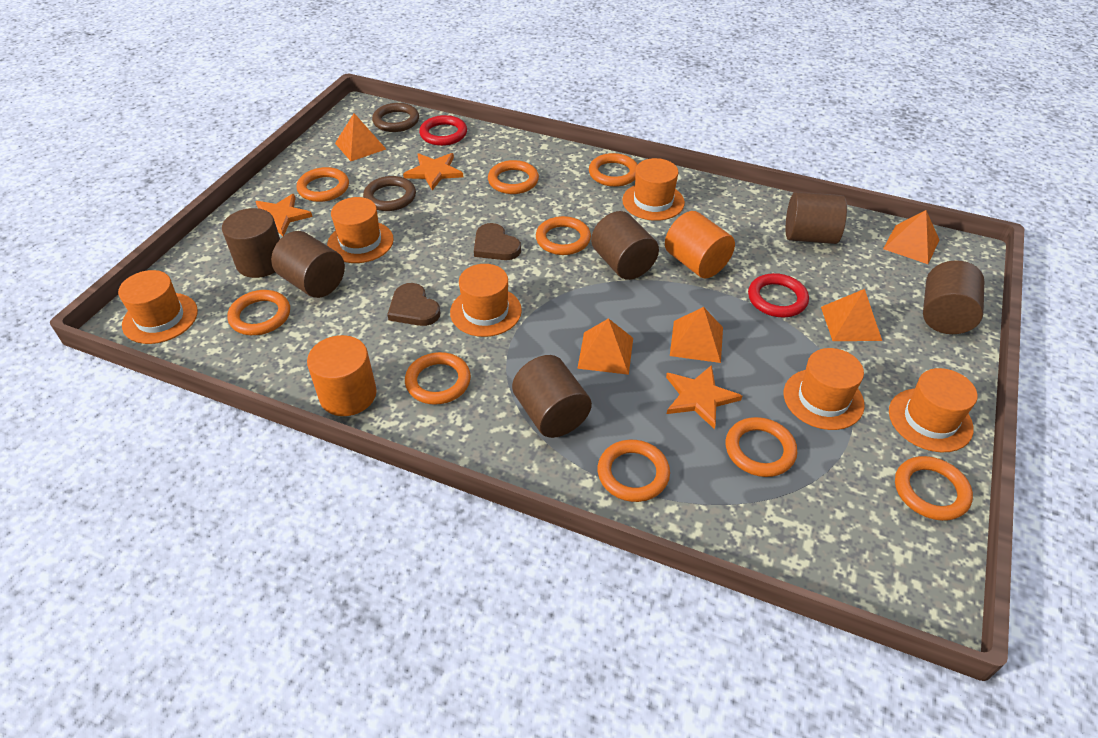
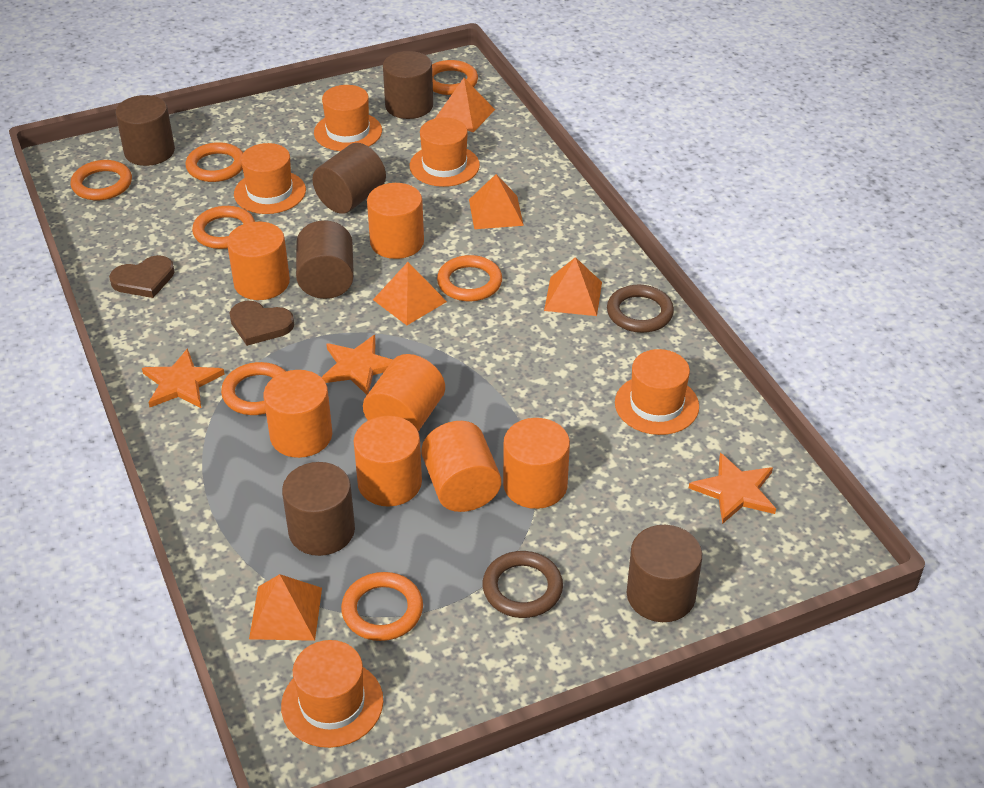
orange cylinder: [307,335,377,416] [665,211,735,278] = 2 -> [227,222,290,300] [263,370,332,458] [354,416,422,506] [363,354,445,432] [367,183,424,259] [421,421,501,512] [503,418,570,509] = 7
orange hat: [118,270,198,344] [327,197,394,263] [450,264,522,337] [622,158,685,221] [784,348,865,430] [889,368,977,452] = 6 -> [234,143,306,214] [281,640,383,748] [314,85,382,151] [410,117,480,187] [615,349,699,435] = 5
orange ring: [227,290,290,335] [296,167,349,202] [405,352,471,405] [488,160,539,194] [536,216,591,255] [589,153,638,187] [597,440,670,502] [726,417,797,477] [895,456,973,521] = 9 -> [71,160,132,200] [186,142,243,182] [192,206,255,249] [221,362,286,415] [341,572,423,641] [432,60,478,95] [437,255,502,301] = 7
red ring: [419,115,467,146] [748,273,809,317] = 2 -> none = 0

